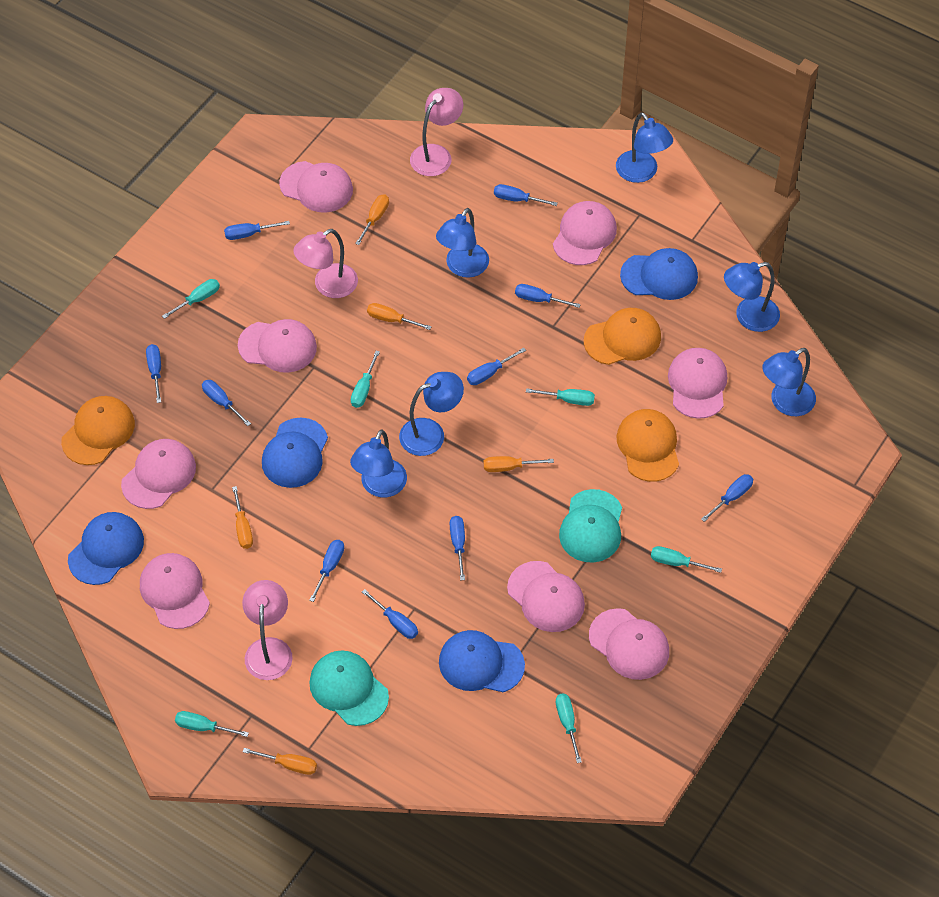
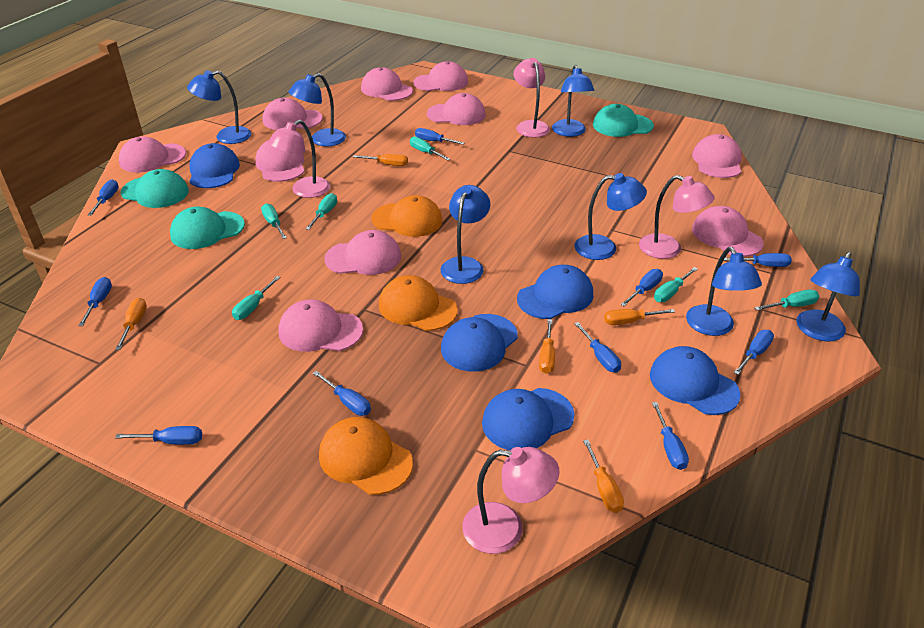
blue cap: [68,512,144,585] [262,418,328,488] [439,630,525,692] [620,248,698,300] = 4 -> [189,143,240,188] [441,314,518,372] [482,388,574,451] [517,265,593,319] [650,346,741,415] = 5
blue lamp: [350,430,407,497] [399,372,464,456] [436,208,489,278] [616,113,673,183] [724,262,780,332] [762,348,816,416] = 6 -> [187,70,251,144] [289,73,346,146] [441,185,490,284] [552,65,594,137] [574,173,647,260] [686,247,762,336] [796,252,860,342] = 7
pink cap: [121,439,196,509] [140,553,210,629] [238,319,317,373] [279,161,353,212] [507,561,585,632] [553,201,617,265] [589,608,669,680] [668,348,727,419] = 8 -> [119,136,186,172] [255,140,305,182] [263,98,323,130] [278,299,363,352] [324,230,401,275] [361,67,413,101] [413,61,468,91] [427,93,486,125] [692,134,742,178] [692,206,764,257] = 10
pink lamp: [242,580,292,680] [293,229,358,298] [410,88,463,176] = 3 -> [268,120,330,198] [462,447,560,554] [514,58,550,138] [639,175,715,259] = 4
turquoise cap: [309,650,389,726] [559,489,622,563] = 2 -> [121,169,189,208] [170,207,245,249] [593,104,654,137] = 3

